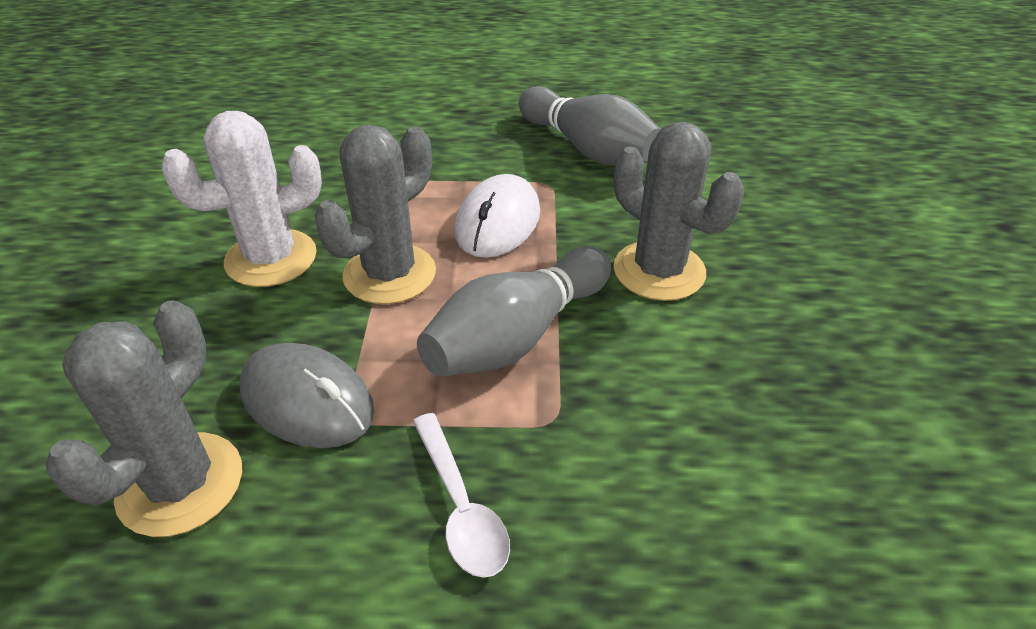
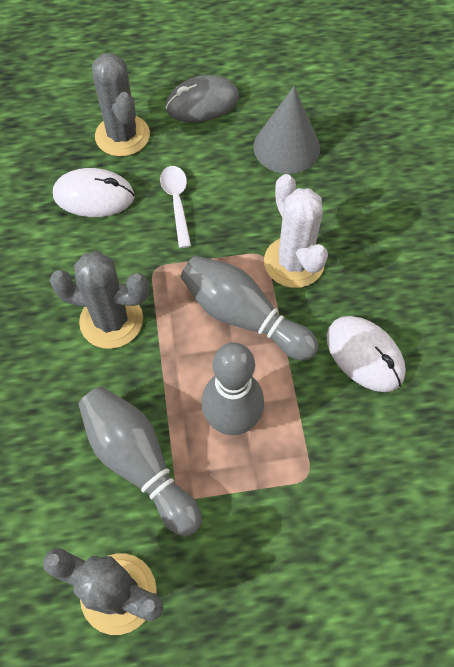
grey bowling pin: [417,246,611,377] [518,86,661,165] = 2 -> [78,386,202,537] [180,256,319,361] [202,343,264,435] = 3
grey cone: none = 0 -> [253,87,320,174] = 1
white mouse: [454,174,540,258] = 1 -> [53,168,135,217] [327,316,406,392] = 2

